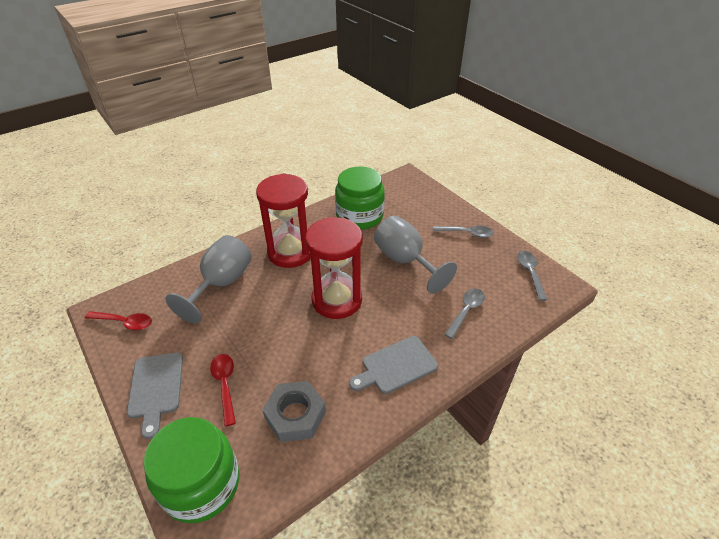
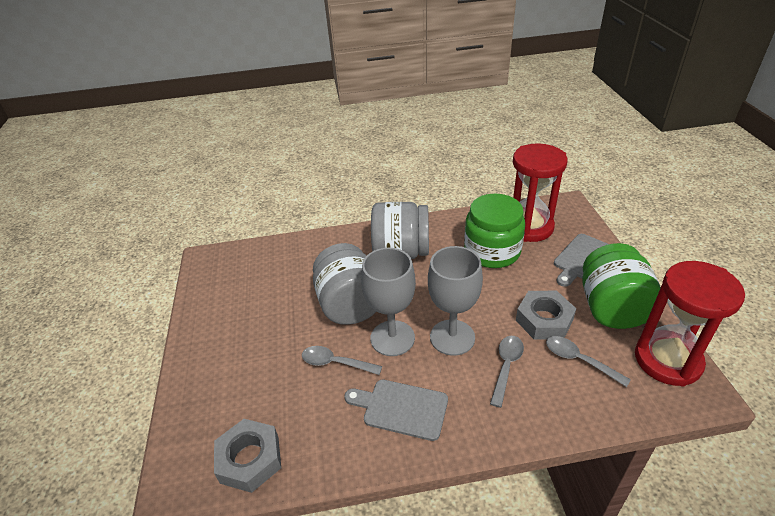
grey jar: none = 0 -> [313,243,377,325] [371,202,429,259] = 2
grey nut: [262,381,326,442] = 1 -> [214,419,281,493] [516,291,576,340] = 2
red spoon: [85,311,152,330] [210,354,236,426] = 2 -> none = 0

